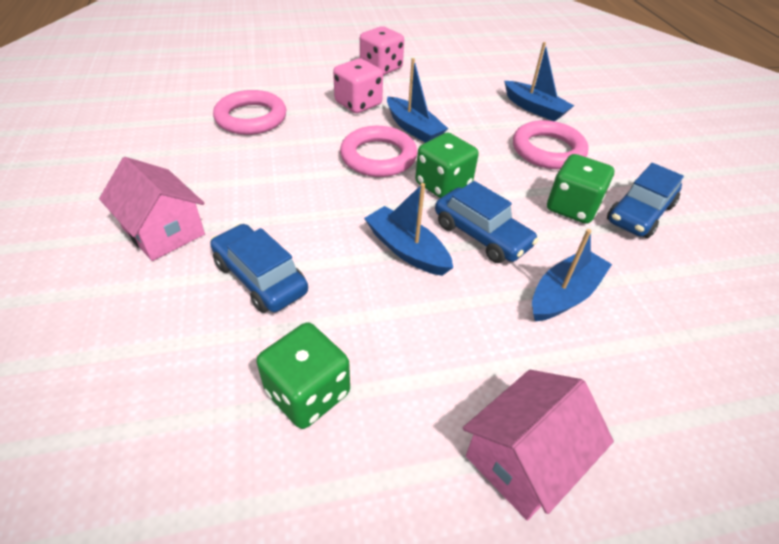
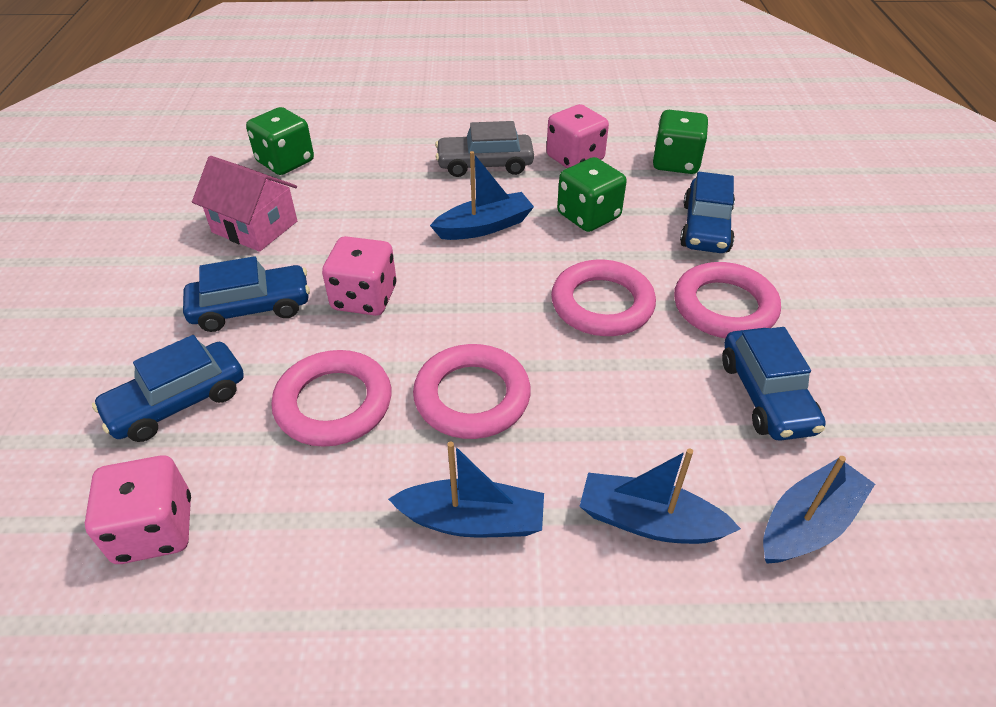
blue car: [210,224,308,313] [435,181,539,263] [607,163,684,238] = 3 -> [92,335,244,442] [183,256,310,332] [680,172,735,253] [722,327,826,441] = 4
grey car: none = 0 -> [435,121,534,177] = 1
pink dice: [333,58,383,113] [360,26,404,75] = 2 -> [85,455,191,564] [322,236,396,316] [546,104,609,168] = 3
pink house: [99,157,205,261] [463,370,614,520] = 2 -> [192,156,297,252] = 1
pink ring: [213,90,287,135] [340,126,417,177] [513,120,589,169] = 3 -> [271,350,391,447] [413,344,531,439] [551,260,656,336] [674,262,781,338] = 4

